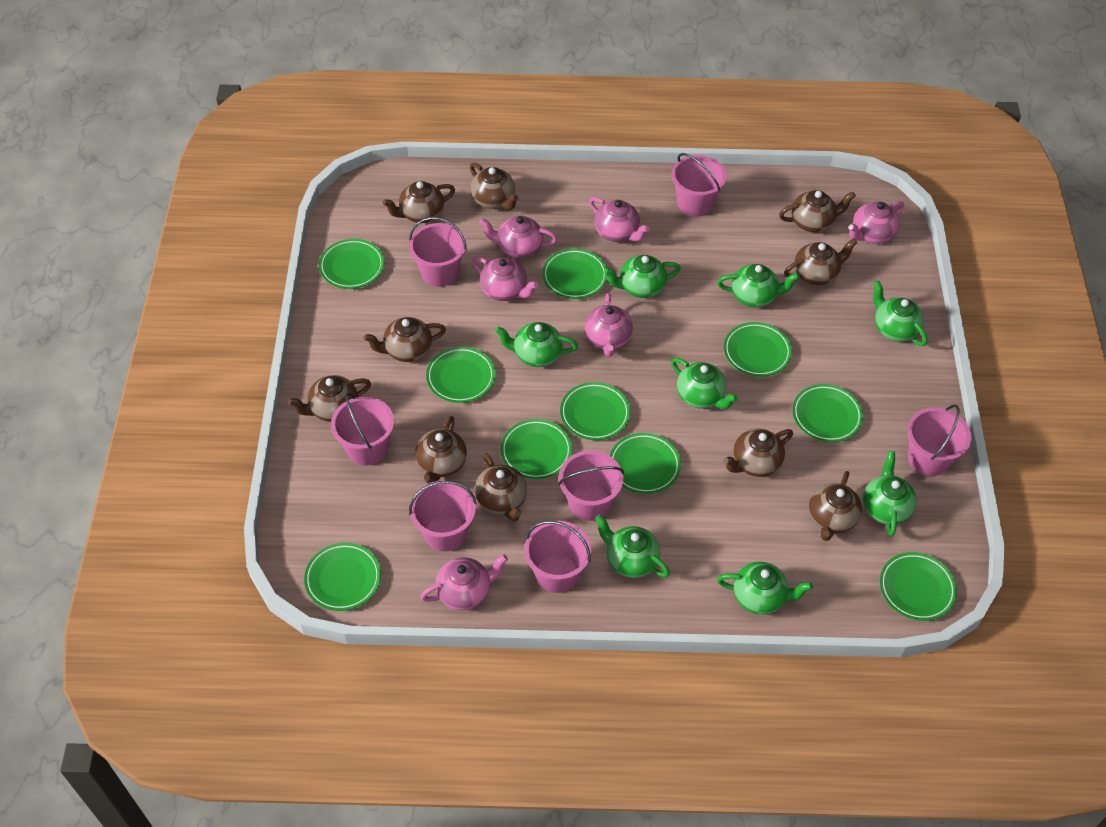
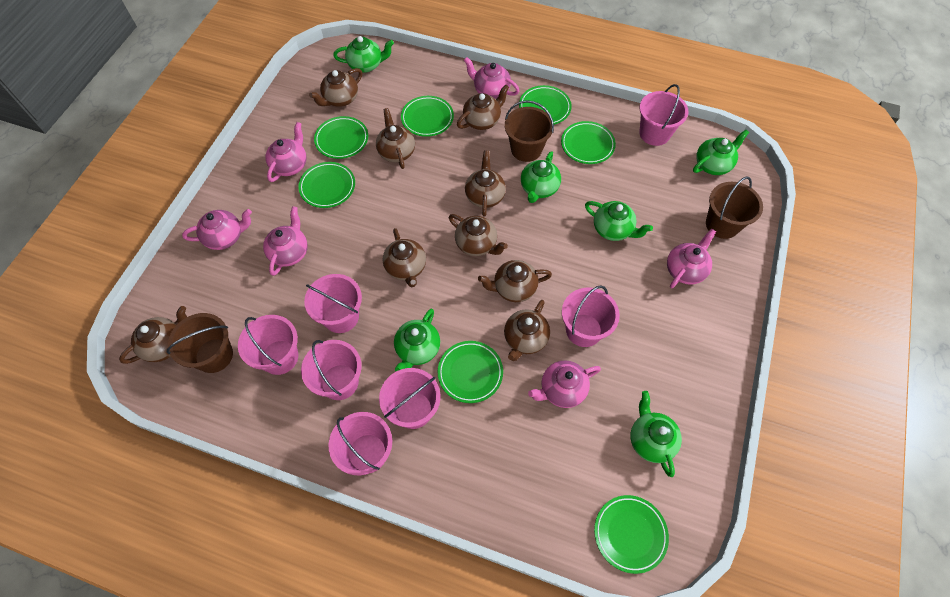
brown bucket: none = 0 -> [167,313,233,373] [505,100,554,162] [706,176,763,239] = 3
brown teapot: [288,375,371,422] [364,317,446,362] [383,181,455,223] [415,416,467,484] [470,163,518,210] [475,453,527,522] [723,429,793,477] [779,190,856,232] [784,238,857,285] [809,471,862,541] = 10 -> [119,306,187,364] [309,68,362,107] [376,108,415,169] [382,228,426,287] [449,214,508,256] [457,85,509,130] [465,150,506,216] [478,260,552,302] [504,300,550,361] = 9
green plate: [304,543,381,611] [319,239,384,289] [426,347,495,403] [501,419,572,479] [542,248,608,299] [560,382,630,440] [610,433,681,494] [724,322,792,377] [792,384,863,442] [880,552,957,621] = 10 -> [298,162,355,208] [314,116,368,159] [401,96,454,137] [438,341,503,403] [519,85,572,125] [561,121,616,164] [594,495,669,574] = 7
green teapot: [495,322,578,367] [595,514,670,578] [604,255,681,298] [671,358,738,409] [717,264,800,307] [717,562,813,615] [863,451,917,537] [873,280,928,346] = 8 -> [333,36,394,73] [394,309,440,371] [521,151,561,203] [585,201,653,241] [630,391,682,477] [693,130,749,175] = 6

